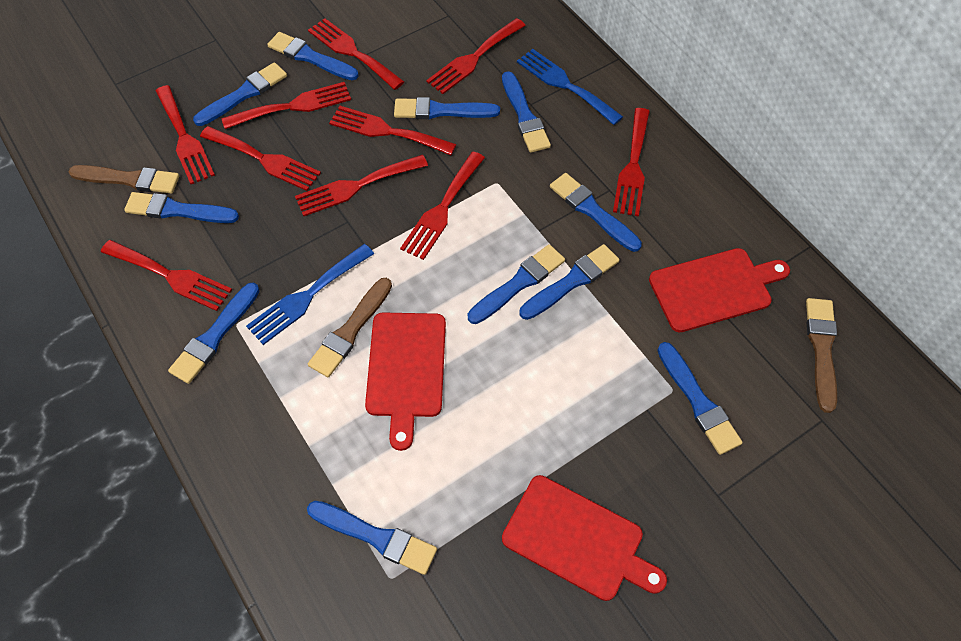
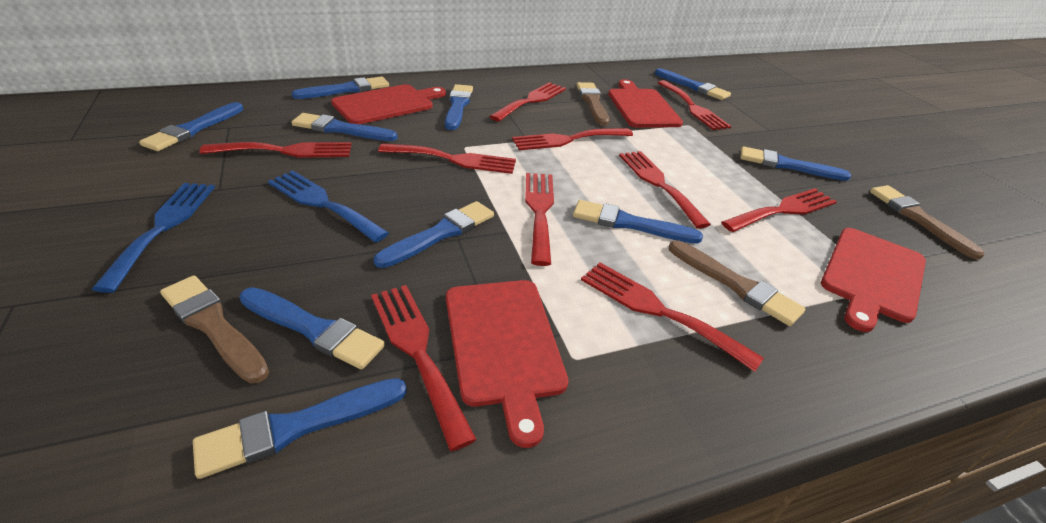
blue brush: [124,192,239,223] [168,283,259,384] [193,62,287,126] [267,32,359,80] [307,501,437,575] [394,97,500,119] [468,244,565,324] [502,71,551,153] [520,244,620,320] [550,173,642,252] [657,342,743,455] = 11 -> [139,102,243,151] [193,378,407,479] [239,287,385,369] [291,77,389,99] [292,113,398,141] [374,201,494,268] [445,84,473,130] [573,200,703,244] [655,68,731,100] [740,146,851,181] = 10
brown brush: [68,165,179,194] [308,278,392,377] [806,298,837,413] = 3 -> [160,275,269,383] [577,82,609,125] [669,240,805,326] [870,185,984,260] = 4
red cutting board: [365,313,446,451] [502,475,667,601] [649,248,790,332] = 3 -> [331,84,446,124] [446,280,568,448] [608,79,683,128] [821,228,926,332] = 4

